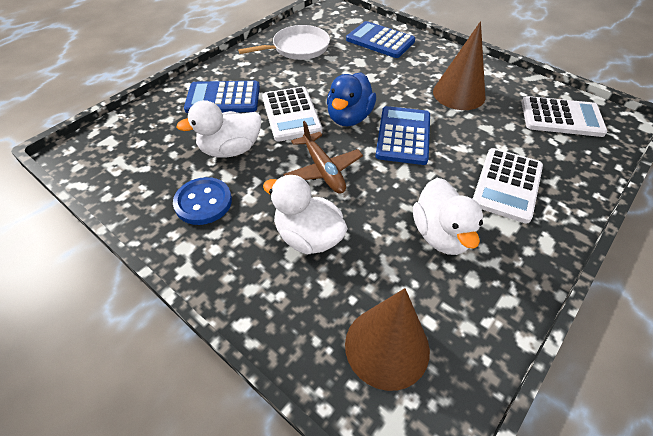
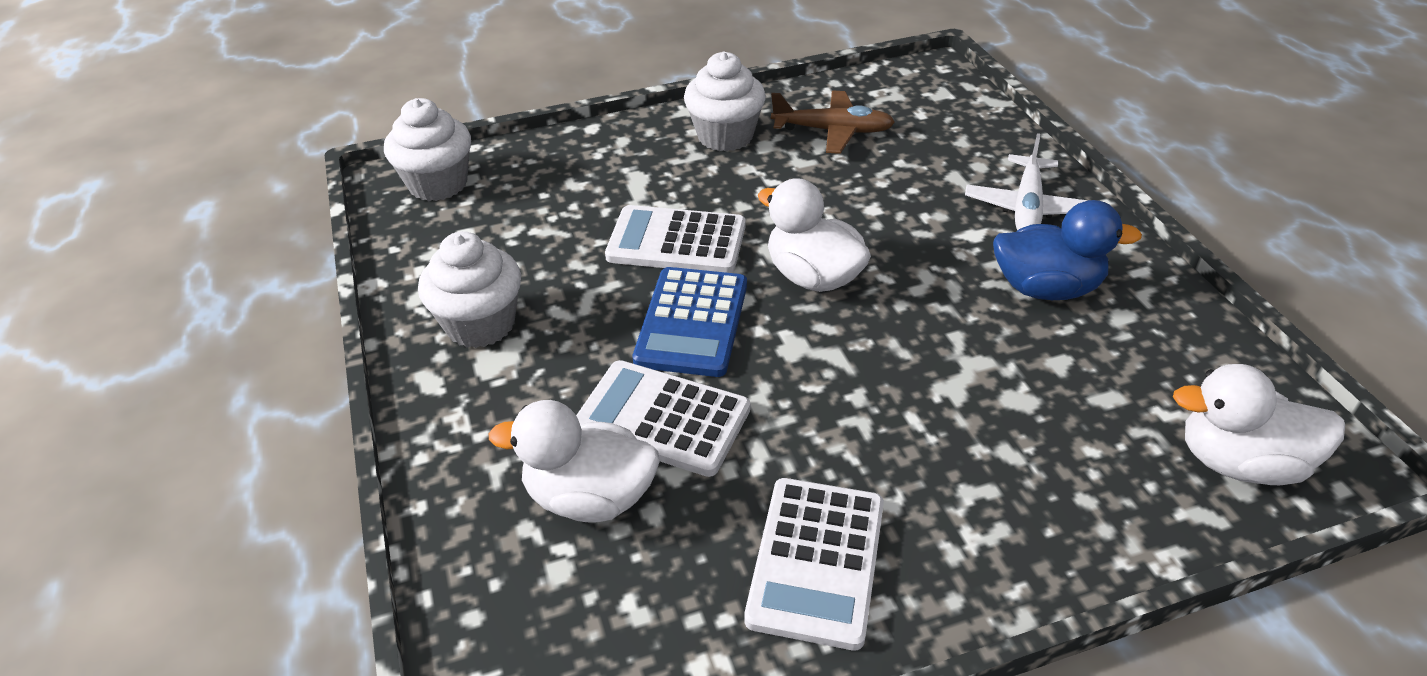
blue button: [173,177,232,225] = 1 -> none = 0
blue calculator: [184,81,260,113] [346,21,415,58] [376,106,430,165] = 3 -> [632,267,747,377] = 1
brown cone: [345,288,430,391] [433,21,486,110] = 2 -> none = 0
white cupcake: none = 0 -> [384,98,471,201] [418,231,521,348] [684,51,766,152] = 3
white pan: [238,25,330,60] = 1 -> none = 0
white plane: none = 0 -> [965,133,1088,230] = 1

